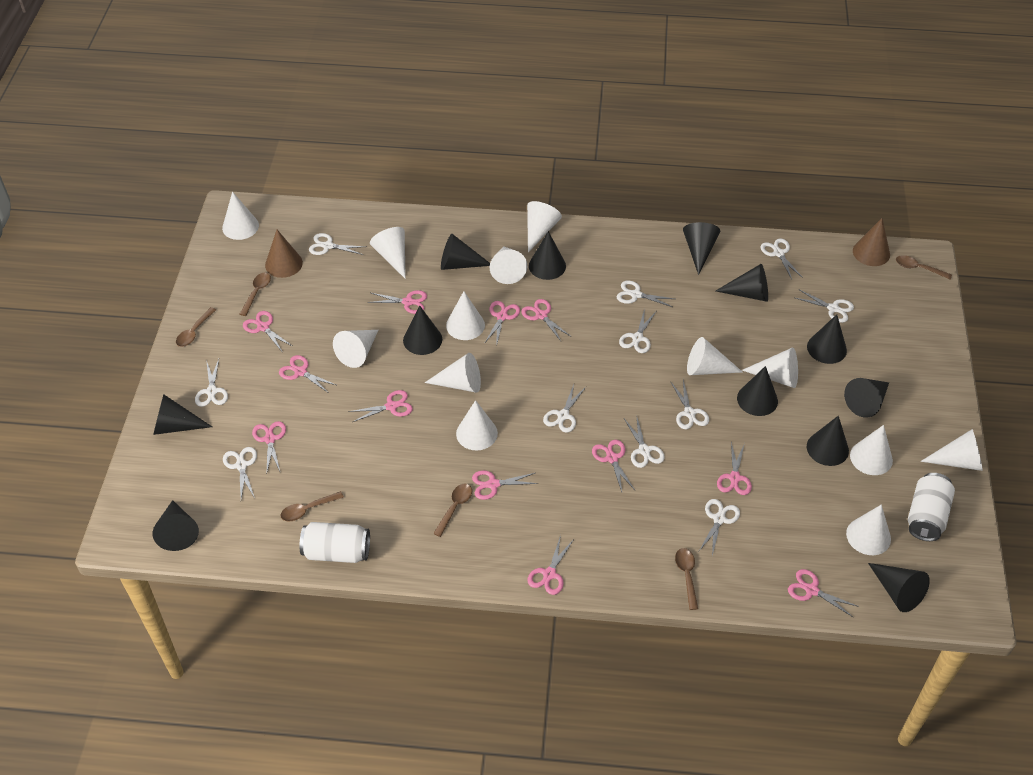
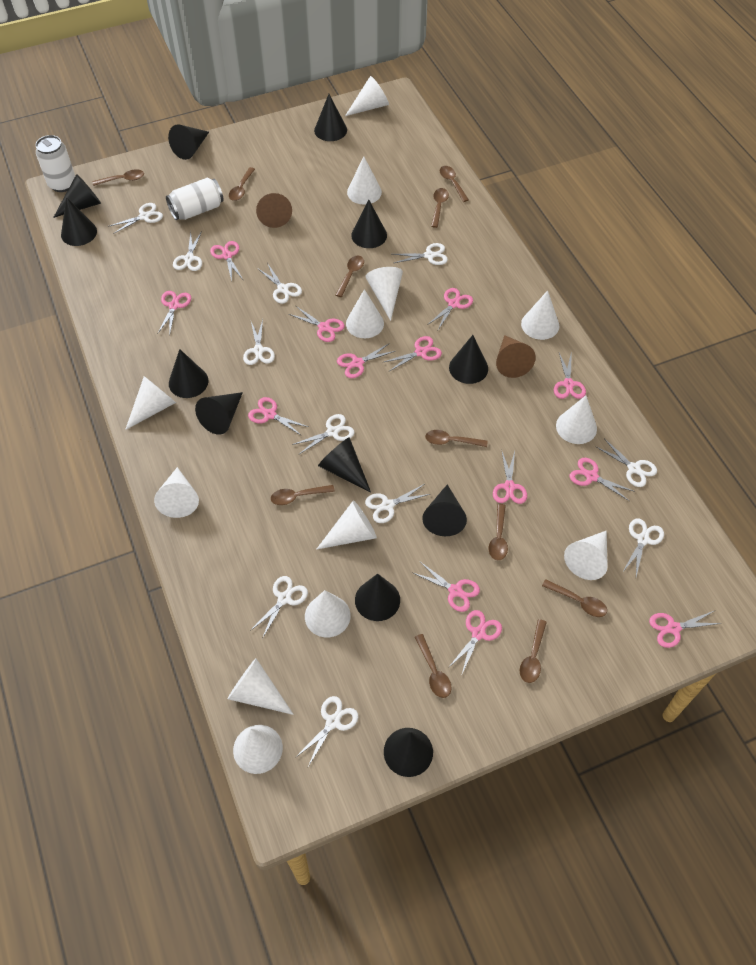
brown spoon: [176,307,216,347] [240,273,271,316] [280,491,344,521] [433,484,472,537] [675,548,698,610] [896,255,952,279] = 6 -> [92,169,144,186] [229,167,255,201] [271,485,335,505] [336,256,364,297] [415,634,451,698] [425,430,487,447] [431,188,449,228] [439,166,469,202] [488,504,508,560] [520,619,547,683] [542,579,607,617] = 11
pink scissors: [243,311,292,351] [252,421,286,471] [279,355,336,393] [348,390,413,422] [368,290,427,314] [472,470,538,500] [484,301,520,347] [521,299,570,341] [527,535,574,595] [592,440,635,492] [717,442,752,495] [788,569,859,617] = 12 -> [157,291,191,335] [210,241,243,281] [248,397,308,436] [289,306,345,342] [337,343,395,378] [382,336,442,371] [413,563,480,612] [427,288,473,330] [448,610,502,676] [493,451,527,504] [554,353,586,399] [570,458,635,501] [649,611,722,648] = 13

